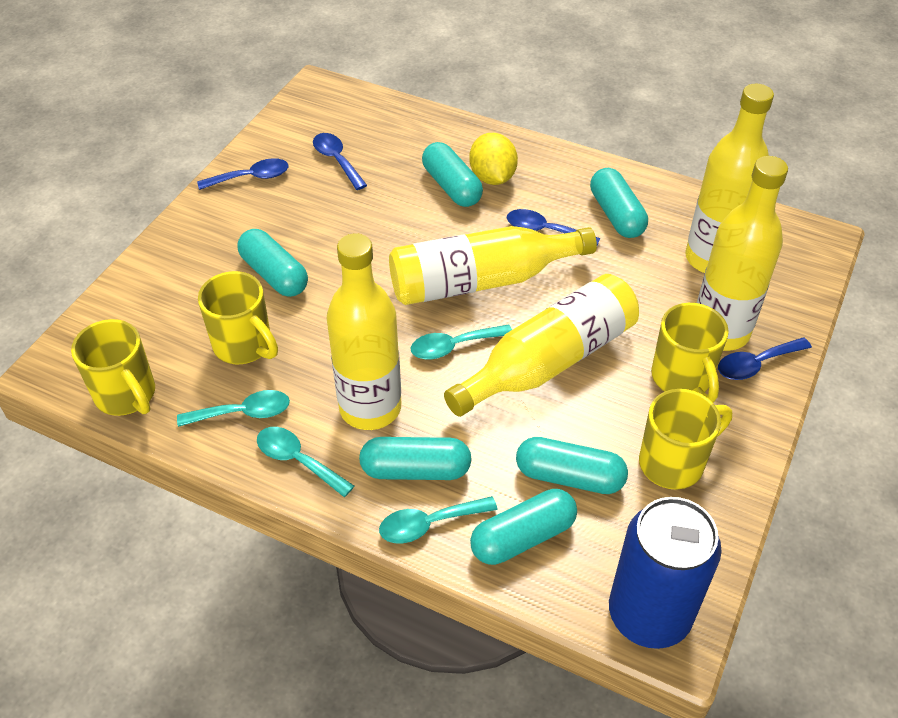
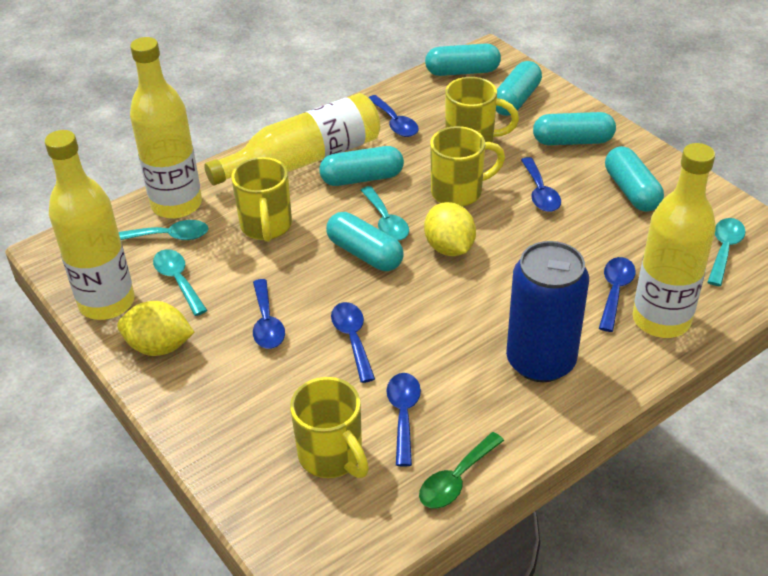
blue spoon: [197,158,289,190] [313,133,367,190] [507,209,600,245] [718,337,812,380] = 4 -> [253,279,285,349] [331,302,375,383] [368,95,419,137] [387,373,421,467] [521,157,561,212] [599,257,636,332] = 6
green spoon: none = 0 -> [419,432,504,509] = 1
yellow bottle: [327,233,401,430] [389,226,597,305] [444,274,639,417] [686,84,774,273] [697,156,788,351] = 5 -> [45,130,135,320] [130,37,202,219] [204,93,380,185] [633,143,716,338] = 4
yellow lemon: [469,133,518,185] = 1 -> [117,301,195,356] [424,202,476,256] = 2

